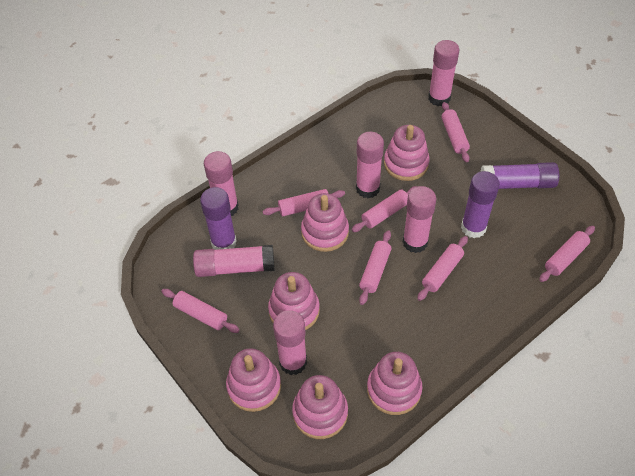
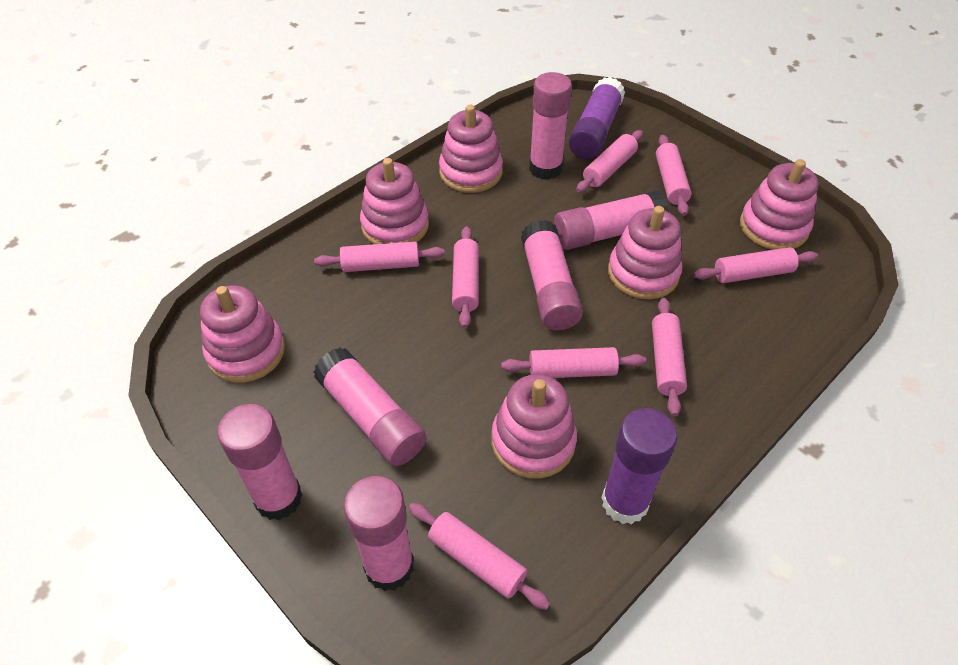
pink rolling pin: [161,289,239,333] [263,189,345,216] [351,186,418,232] [359,230,391,305] [417,236,468,301] [441,102,470,163] [539,226,595,282] = 7 -> [314,241,445,272] [409,503,550,610] [452,227,479,328] [501,347,646,378] [576,130,643,193] [652,298,687,416] [656,135,691,216] [693,247,818,284] = 8
purple glue stick: [200,187,237,250] [461,171,500,238] [480,162,559,189] = 3 -> [569,77,625,159] [602,408,677,524] = 2

